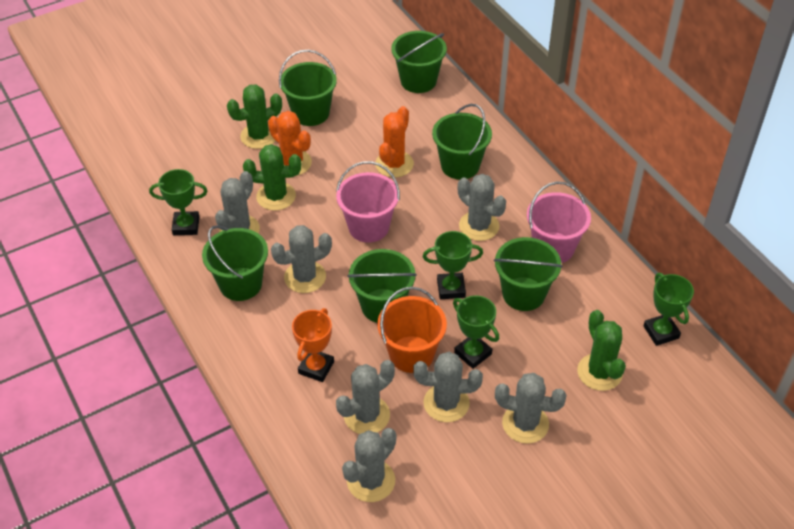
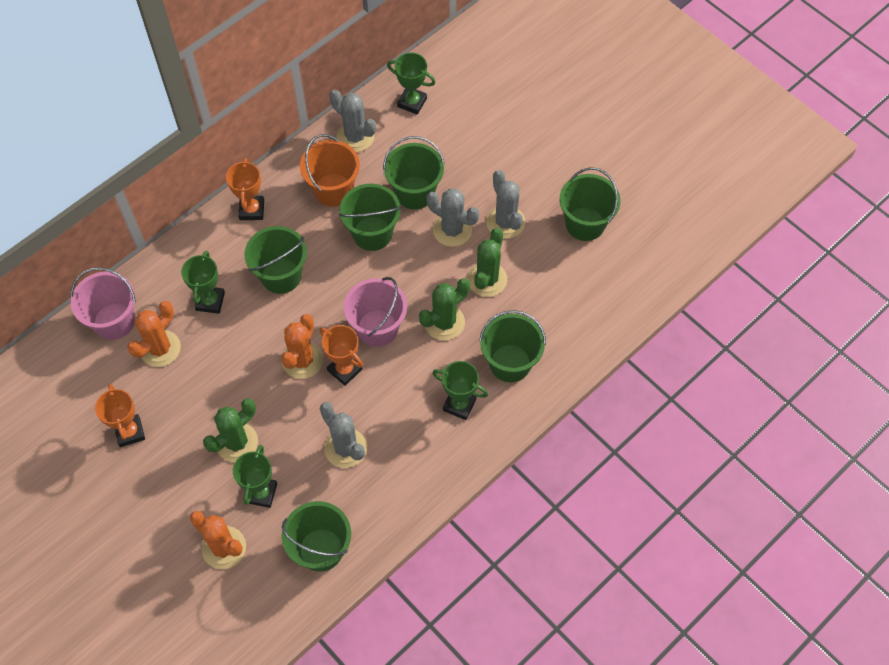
grey cactus: [215,171,260,233] [271,225,332,293] [336,360,395,434] [342,428,396,502] [413,352,483,422] [458,174,506,241] [495,373,566,444] = 7 -> [320,402,367,468] [329,90,376,152] [427,188,479,247] [486,170,525,239] = 4
orange cactus: [268,111,312,176] [375,106,414,178] = 2 -> [127,301,181,367] [190,511,246,569] [281,314,323,379] = 3
orange trophy: [292,308,334,382] = 1 -> [95,384,145,447] [226,158,264,220] [319,325,363,386] = 3

